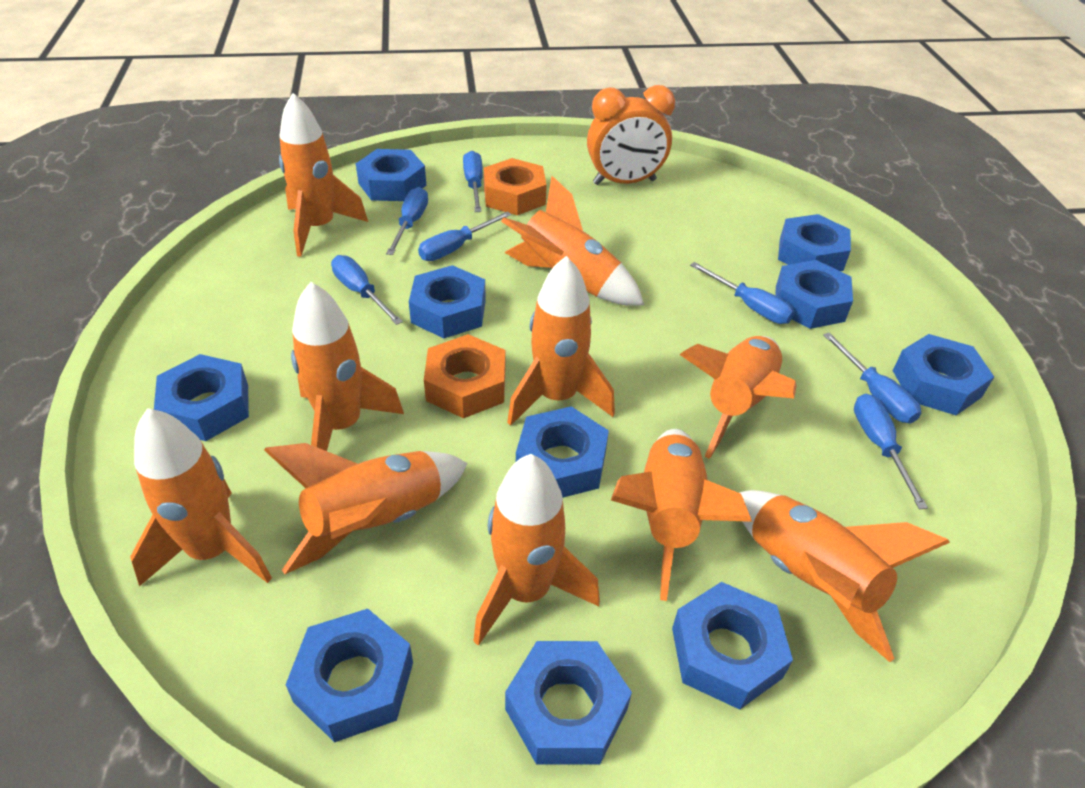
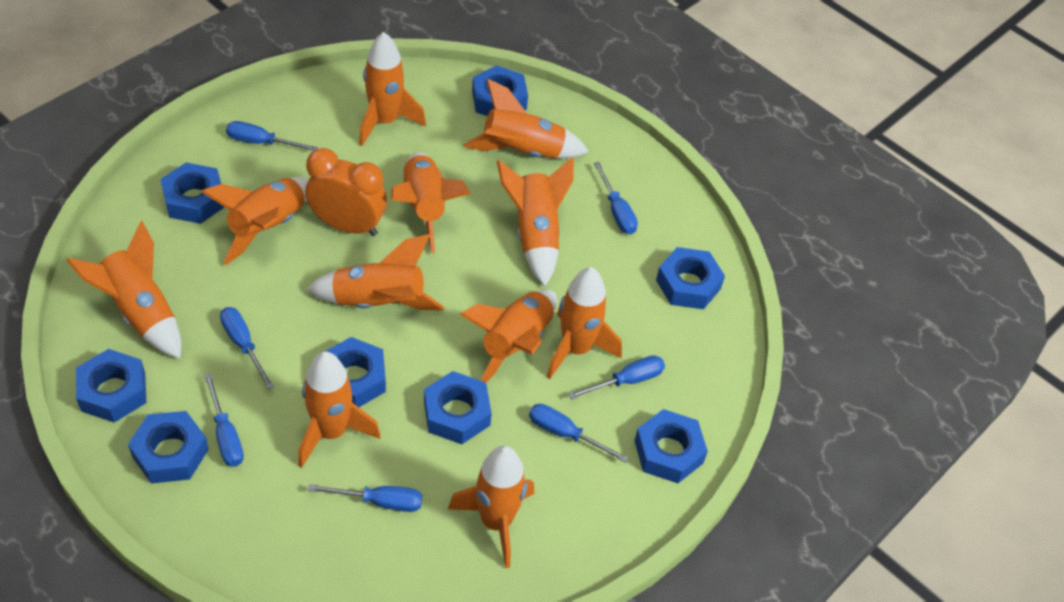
blue nut: [154,354,249,441] [286,609,413,742] [356,149,426,201] [409,265,486,338] [505,641,632,764] [516,406,609,498] [672,582,793,710] [775,260,853,329] [778,214,851,271] [893,334,994,415] = 10 -> [76,349,147,423] [128,411,209,484] [160,162,224,224] [324,337,386,407] [424,371,492,444] [472,65,528,116] [634,409,708,483] [656,247,725,309] = 8
orange nut: [424,334,505,418] [484,158,547,215] = 2 -> none = 0
orange rocket: [130,408,272,587] [264,443,468,574] [279,93,368,257] [291,282,404,451] [473,454,600,646] [501,176,644,306] [507,256,615,426] [611,429,752,601] [680,336,797,459] [739,490,950,662] = 10 -> [66,221,181,359] [201,177,309,265] [298,352,381,468] [306,234,444,310] [359,32,426,146] [391,152,471,253] [448,446,534,568] [460,289,557,383] [463,79,589,159] [497,157,574,286] [547,267,622,379] = 11

